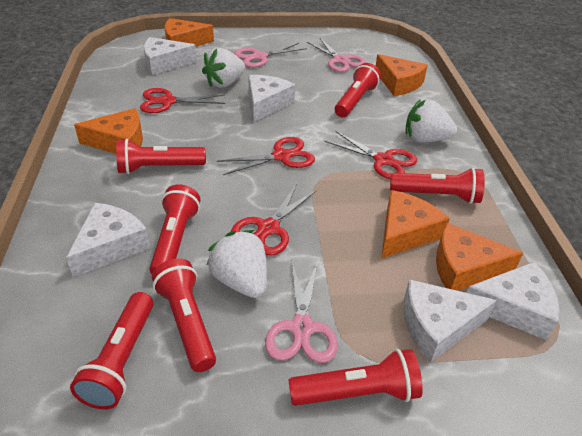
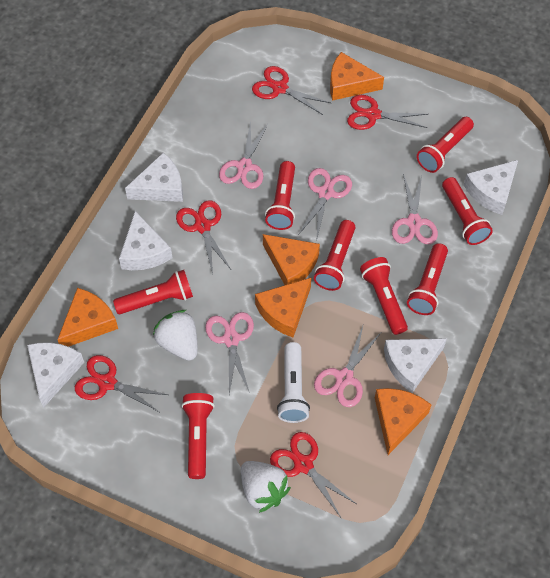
pink scissors: [234,43,307,68] [265,261,338,363] [307,38,366,72] = 3 -> [205,312,254,394] [219,121,268,189] [298,168,352,237] [314,326,381,407] [392,174,438,244] = 5
red flashlight: [70,292,153,410] [116,139,206,174] [149,184,200,274] [152,258,216,372] [288,349,423,406] [335,63,381,117] [390,168,485,204] = 7 -> [113,270,193,314] [181,393,215,479] [265,161,295,230] [314,220,355,291] [360,257,408,335] [407,243,448,315] [417,117,474,173] [442,177,493,245] = 8
red scissors: [140,88,225,113] [217,137,315,175] [231,184,317,256] [324,131,417,179] = 4 -> [75,355,168,412] [176,200,231,274] [252,66,331,115] [270,432,356,517] [347,95,428,130] = 5
white flashlight: none = 0 -> [277,342,310,423] = 1
white strawberry: [202,48,245,88] [206,230,267,298] [405,99,457,143] = 3 -> [153,310,198,361] [241,461,291,513] = 2

